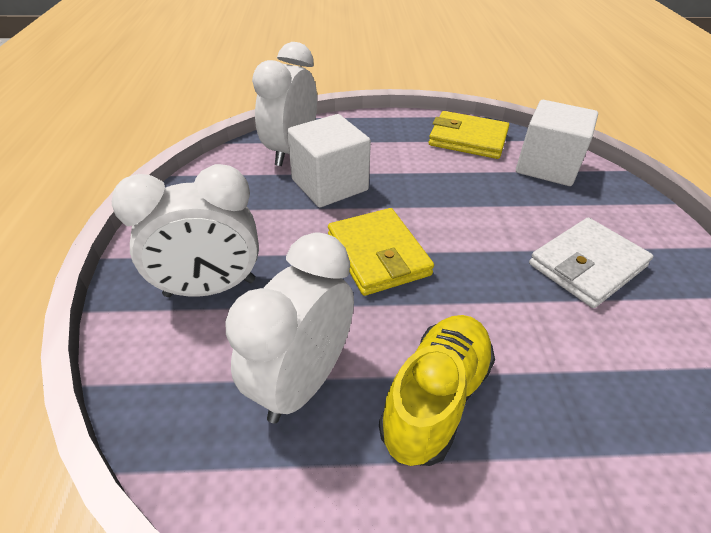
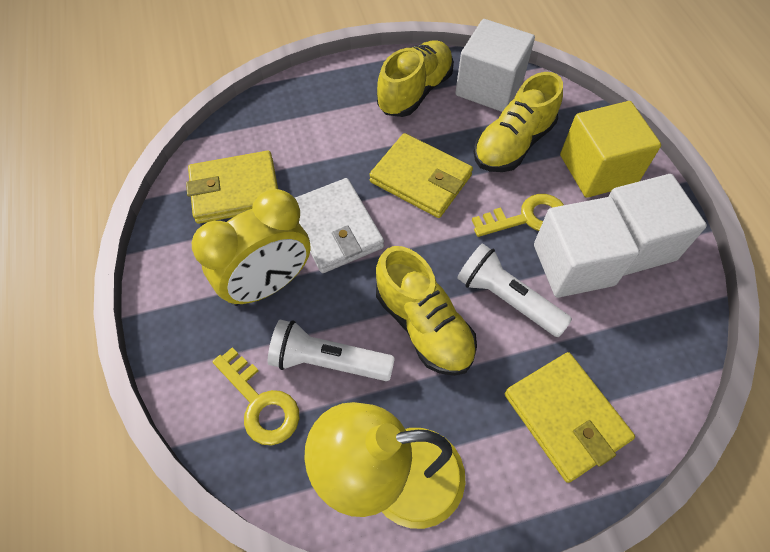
white clock: [112,164,259,297] [225,232,354,423] [252,42,317,166] = 3 -> none = 0
white cube: [287,114,371,208] [516,100,598,186] = 2 -> [455,19,535,112] [534,197,640,298] [608,174,707,276] = 3
white flashlight: none = 0 -> [268,320,395,381] [457,243,572,337] = 2
yellow clock: none = 0 -> [192,189,311,306] = 1
yellow cube: none = 0 -> [560,101,661,198] = 1
yellow key: none = 0 -> [212,347,299,445] [472,194,564,237] = 2
yellow lamp: none = 0 -> [304,402,466,529] = 1
yellow shoe: [379,315,495,466] = 1 -> [376,246,477,376] [377,40,454,117] [474,72,563,172] = 3
yellow wallet: [328,208,434,296] [429,111,509,159] = 2 -> [186,151,278,224] [369,133,473,218] [505,352,635,483] = 3

